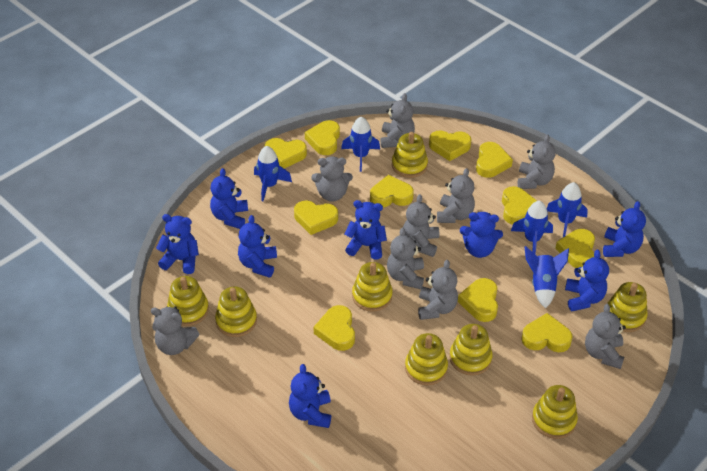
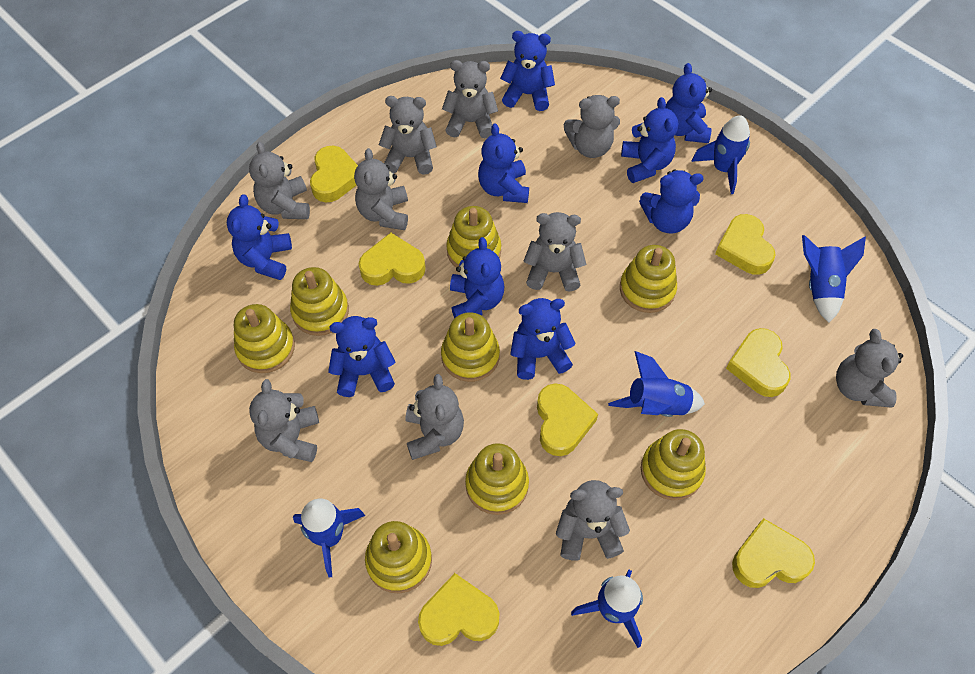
blue teddy bear: [156,214,199,274] [210,168,248,229] [238,215,277,278] [289,364,331,428] [344,200,387,260] [460,212,503,258] [565,250,609,311] [603,201,646,257] = 8 -> [227,194,292,280] [328,316,395,397] [450,237,504,319] [478,123,529,203] [500,31,555,111] [510,298,576,380] [621,97,678,183] [639,169,704,234] [665,63,712,143] = 9
grey teddy bear: [151,307,200,355] [311,156,353,202] [380,93,415,148] [387,227,424,289] [403,194,439,257] [418,260,458,320] [437,168,475,223] [518,134,556,189] [585,304,626,369] = 9 -> [249,142,310,219] [249,379,319,462] [354,148,408,230] [379,96,437,175] [406,374,464,460] [442,60,498,138] [523,212,587,292] [556,480,630,561] [564,95,620,158] [836,329,903,408] = 10
yellow heart: [265,138,307,168] [294,201,338,235] [305,120,340,155] [314,305,355,351] [370,175,414,207] [429,130,471,161] [458,278,498,322] [476,142,513,178] [502,186,537,225] [521,313,573,352] [555,229,595,268] = 11 -> [310,146,358,203] [359,233,426,286] [418,573,499,646] [537,383,598,456] [715,214,775,275] [726,328,791,397] [732,518,815,588] = 7

